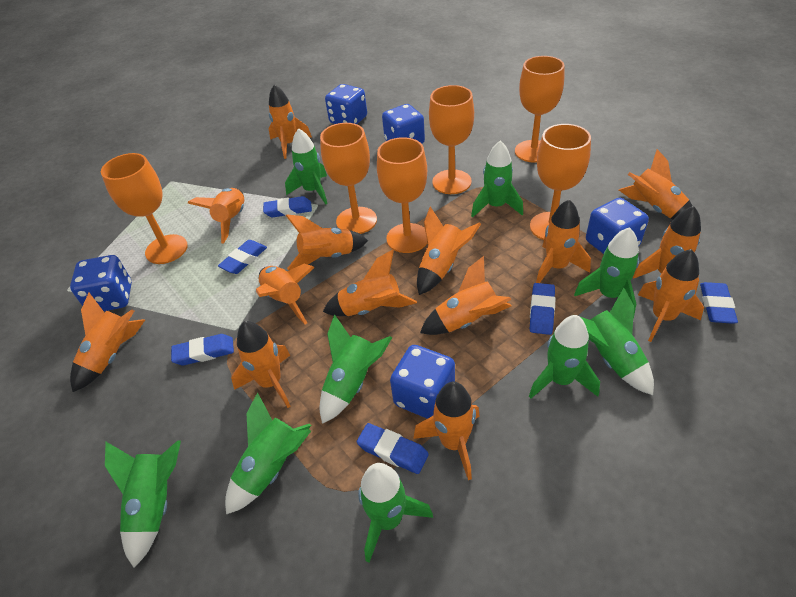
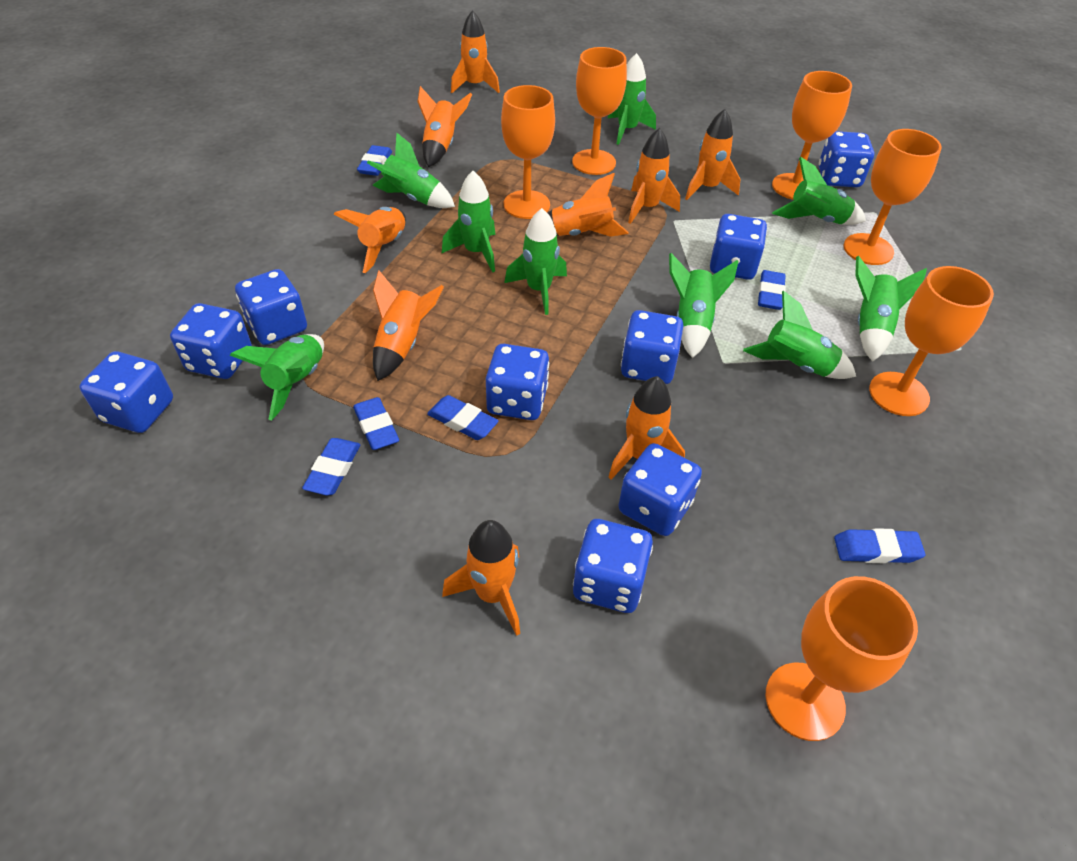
blue dice: [70,255,132,311] [325,84,367,124] [382,104,425,144] [390,345,455,419] [586,198,649,254] = 5 -> [79,351,173,433] [170,303,252,379] [235,269,307,345] [486,344,549,420] [573,519,653,613] [618,443,702,536] [621,310,683,384] [710,214,767,280] [819,131,874,187] = 9
orange rocket: [70,293,145,392] [188,188,244,244] [231,321,291,408] [256,264,315,324] [269,84,312,159] [286,214,368,270] [323,250,417,316] [413,382,480,480] [417,207,481,295] [420,256,512,335] [536,199,591,283] [619,149,693,219] [633,206,701,295] [638,249,704,342] = 14 -> [334,207,406,273] [373,270,444,381] [417,86,472,167] [442,520,520,636] [451,10,500,93] [548,173,629,237] [608,376,685,480] [628,128,680,224] [685,109,741,200] = 9

